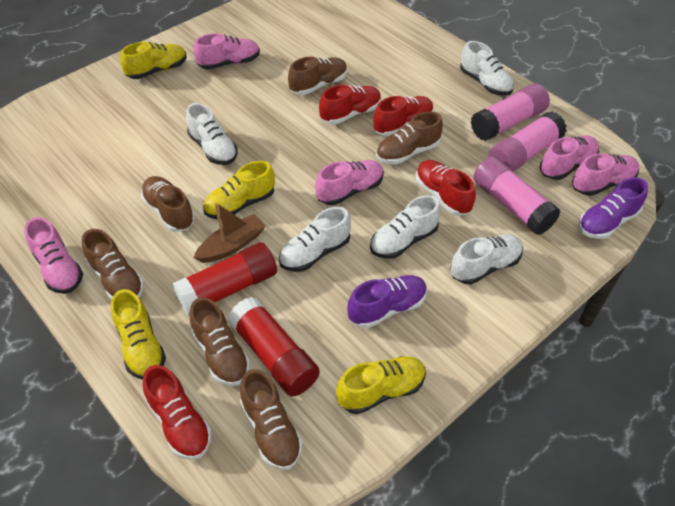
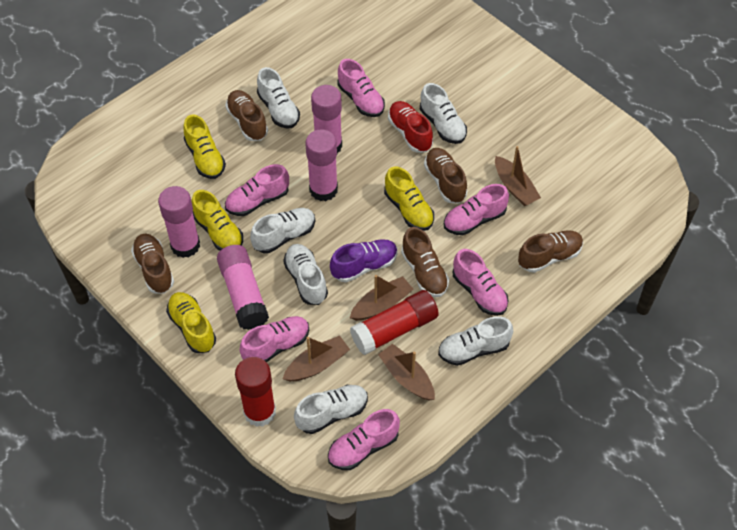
brown boat: [193,203,266,263] = 1 -> [283,335,350,381] [350,275,413,321] [378,344,435,400] [495,146,541,206] = 4
brown shoe: [82,229,144,300] [141,176,195,232] [189,297,250,386] [240,369,303,470] [288,57,347,95] [376,112,443,164] = 6 -> [131,233,174,293] [225,90,268,141] [401,227,449,297] [424,148,467,203] [518,230,583,273] = 5
pink glue stick: [471,84,550,141] [473,156,560,235] [488,111,567,172] = 3 -> [158,186,200,258] [217,245,269,330] [305,129,338,201] [311,85,342,154] = 4
pink shoe: [25,217,83,294] [194,33,260,69] [315,160,384,205] [539,135,599,180] [572,153,639,196] = 5 -> [225,164,289,216] [240,316,309,362] [328,409,400,470] [338,59,385,117] [444,184,509,235] [453,249,508,316] = 6
purple shoe: [347,275,427,328] [579,177,648,239] = 2 -> [330,239,398,282] = 1
red shoe: [142,365,212,460] [319,85,381,124] [374,96,434,136] [416,160,476,215] = 4 -> [388,101,433,153] = 1
white shoe: [186,103,238,165] [279,207,351,272] [370,195,441,259] [451,234,523,284] [460,41,514,96] = 5 -> [250,208,315,253] [257,67,300,129] [283,244,328,305] [294,385,368,434] [420,83,467,144] [438,316,513,366] = 6

